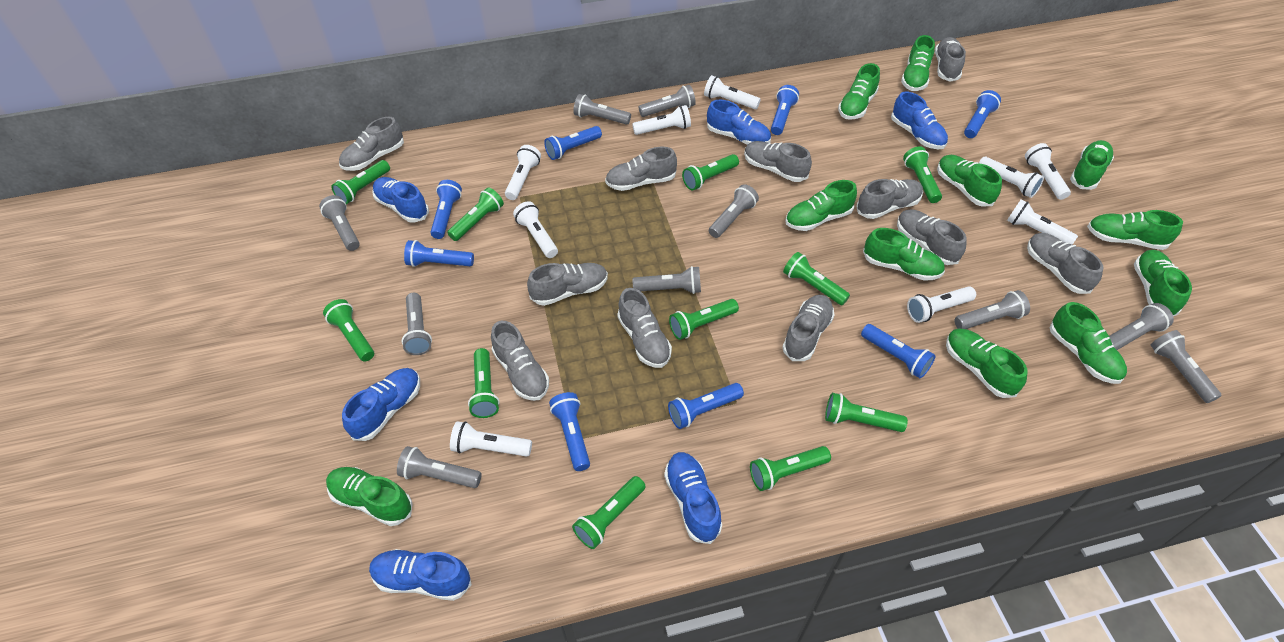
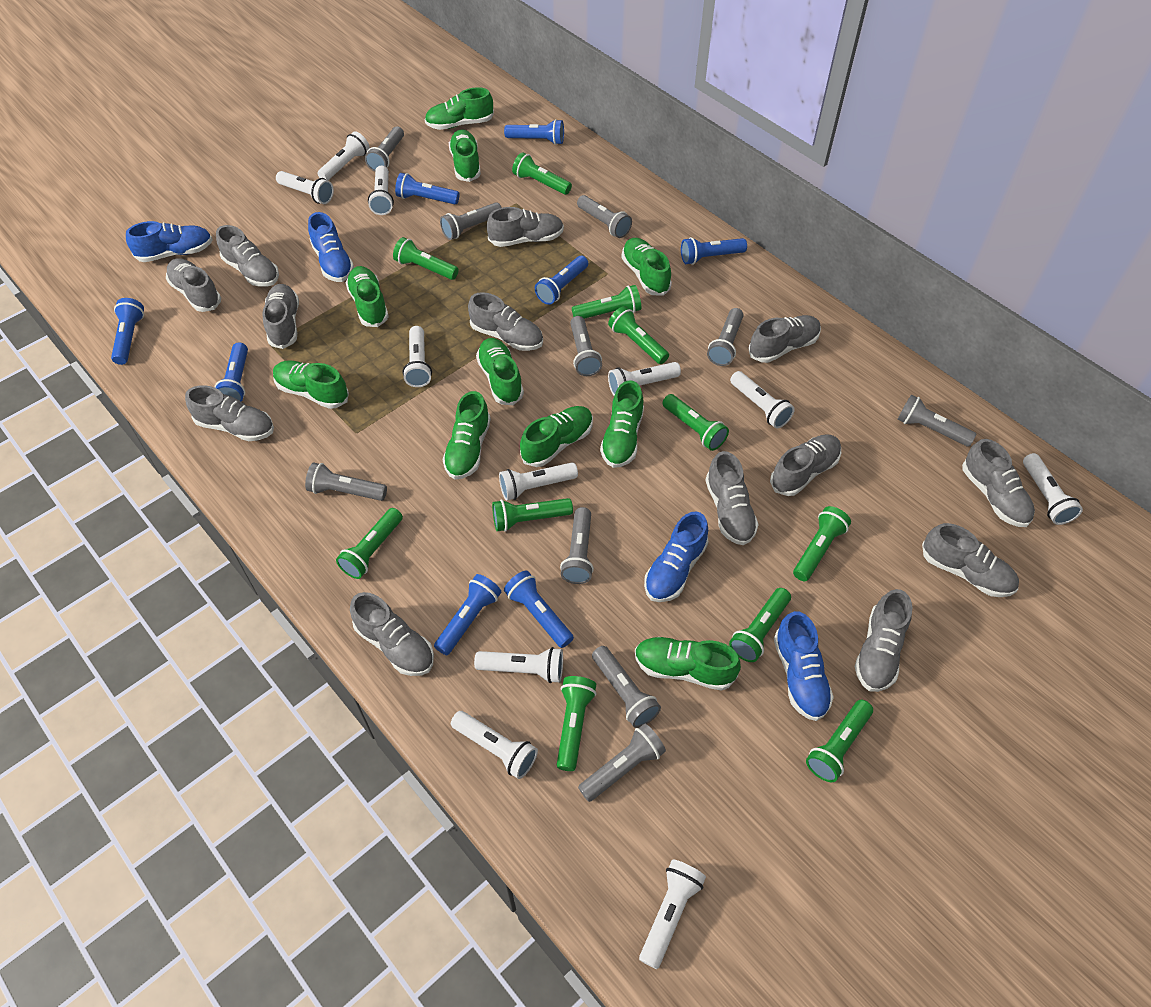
blue shoe: [342,368,420,441] [369,549,472,601] [372,177,429,223] [664,452,722,544] [707,100,771,145] [891,92,948,149] = 6 -> [126,221,213,262] [308,212,354,282] [644,512,709,602] [774,611,834,721] = 4
green shoe: [326,467,413,526] [785,180,857,231] [838,63,880,120] [863,228,945,281] [901,35,935,91] [937,155,1002,206] [946,328,1028,398] [1049,302,1127,384] [1070,140,1114,190] [1087,210,1183,250] [1134,250,1192,316] = 11 -> [273,360,349,409] [346,266,389,327] [424,87,494,130] [443,391,491,479] [449,129,481,182] [476,338,524,405] [520,406,593,467] [600,381,644,468] [621,238,672,296] [635,637,741,691] = 10
grey shoe: [339,117,404,171] [491,321,549,401] [527,263,608,306] [605,147,677,191] [617,288,672,368] [744,141,812,182] [782,295,834,361] [856,179,923,219] [897,209,967,265] [935,37,966,82] [1027,233,1103,294] = 11 -> [166,258,221,312] [185,385,274,441] [216,225,279,287] [262,284,299,349] [350,592,434,676] [468,292,543,351] [487,207,564,247] [706,451,759,545] [748,315,821,363] [770,434,841,496] [855,589,912,692] [922,523,1019,597] [962,439,1035,527] = 13
white flashlight: [450,421,532,457] [505,145,541,200] [513,201,558,258] [632,105,691,135] [704,75,761,109] [907,286,976,323] [978,157,1044,198] [1007,199,1078,244] [1025,143,1071,200] = 9 -> [276,171,334,204] [317,131,370,181] [368,166,394,215] [403,326,432,387] [451,711,538,779] [474,647,563,683] [499,463,578,501] [608,362,681,396] [639,859,706,969] [730,371,795,428] [1023,453,1083,525] = 11

